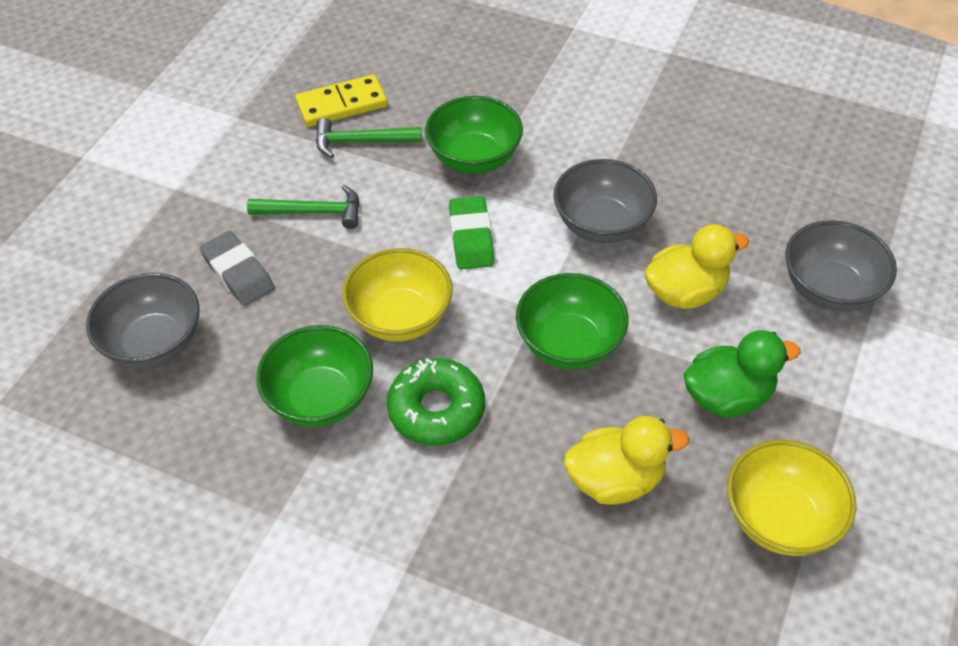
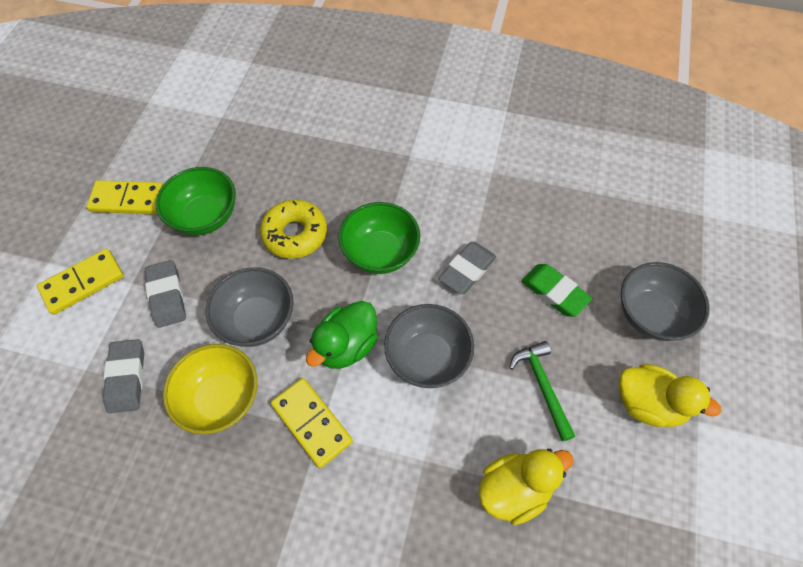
green bowl: [256,325,373,427] [425,96,523,174] [516,273,629,369] = 3 -> [156,167,236,235] [339,202,420,274] = 2
green donut: [387,358,485,446] = 1 -> none = 0
green hammer: [247,185,360,229] [316,118,421,158] = 2 -> [509,341,575,442] = 1
grey eraser: [200,231,275,306] = 1 -> [103,339,144,413] [145,260,186,328] [438,242,496,294] = 3
yellow bowl: [342,248,453,342] [727,440,856,556] = 2 -> [163,344,258,434] = 1
yellow domino: [295,74,388,127] = 1 -> [37,249,124,315] [86,180,163,214] [271,378,353,468] = 3
yellow donut: none = 0 -> [260,200,327,259] = 1

